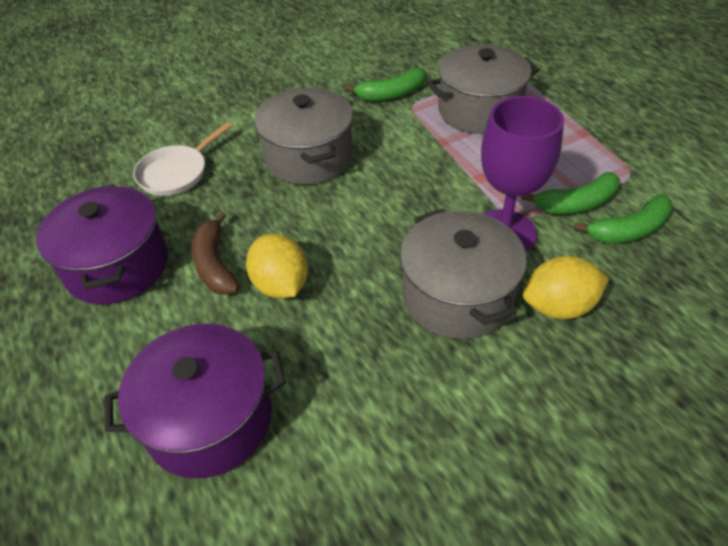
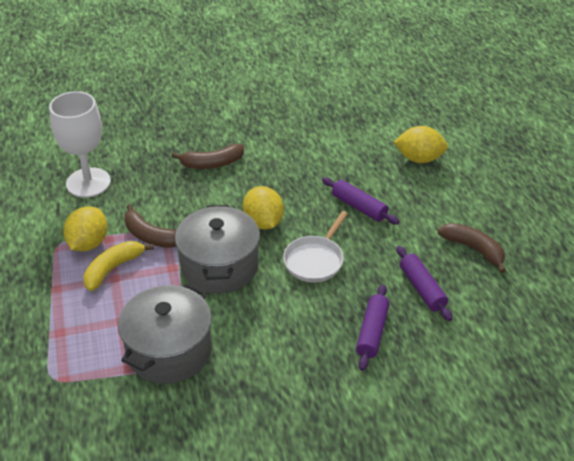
brown banana: [191,212,240,295] = 1 -> [124,204,176,248] [172,144,244,169] [438,223,506,273] = 3
green banana: [345,68,426,101] [521,172,620,214] [574,194,673,243] = 3 -> none = 0
grey pot: [254,88,353,185] [400,209,527,339] [427,44,539,134] = 3 -> [118,284,212,384] [175,205,260,293] = 2
purple goblet: [481,96,564,252] = 1 -> none = 0
purple pot: [36,184,168,304] [104,324,286,478] = 2 -> none = 0
purple rolling pin: none = 0 -> [322,177,400,224] [356,284,390,371] [397,246,452,321] = 3
white goblet: none = 0 -> [49,91,111,198] = 1
yellow banana: none = 0 -> [83,241,154,291] = 1
yellow lemon: [246,234,308,298] [523,256,609,319] = 2 -> [63,206,107,251] [243,186,284,230] [394,126,448,163] = 3

